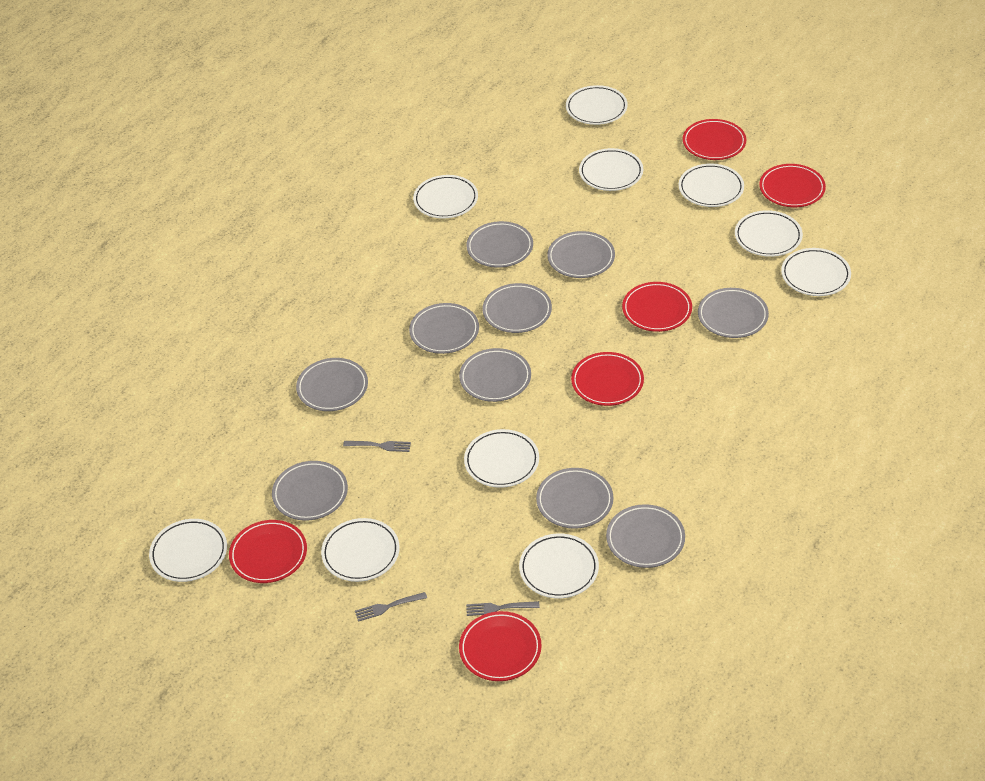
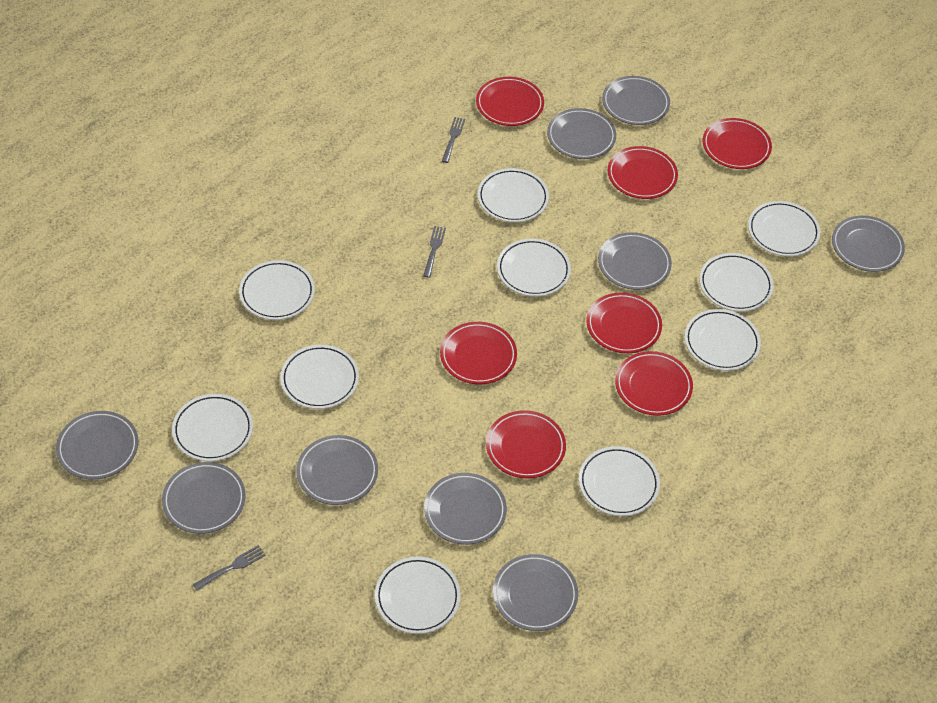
grey plate: [272,461,348,521] [296,358,368,411] [409,303,479,354] [459,348,531,402] [466,221,533,268] [482,283,552,333] [536,468,613,529] [547,231,615,278] [606,504,685,568] [698,288,769,338] = 10 -> [56,411,138,480] [162,462,246,534] [296,435,378,505] [424,473,507,545] [493,554,578,631] [547,108,616,159] [598,232,672,290] [602,76,670,125] [832,216,905,272] = 9
red plate: [229,520,307,583] [459,611,542,681] [571,352,644,406] [622,282,692,332] [683,119,746,160] [759,164,826,207] = 6 -> [440,322,517,384] [476,77,544,126] [486,410,566,479] [586,292,662,353] [608,146,678,199] [615,351,693,416] [703,118,772,169] = 7

